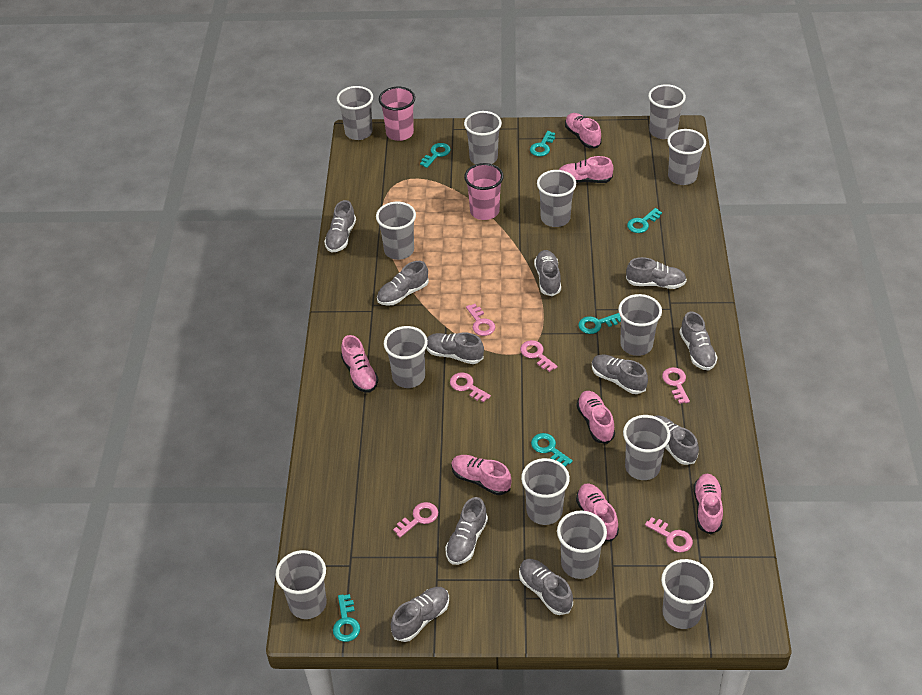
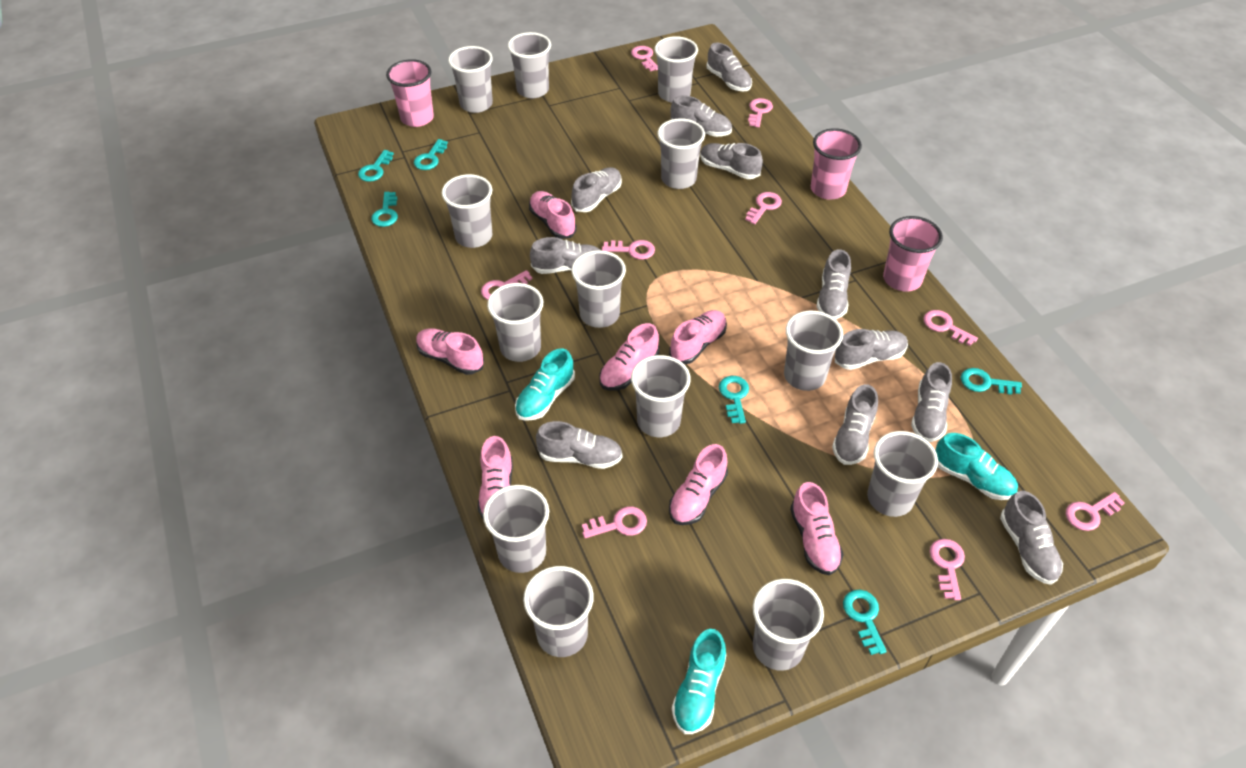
pink cup: [379,87,415,141] [464,163,504,220] = 2 -> [386,59,434,127] [811,128,862,200] [883,216,943,291] = 3
pink key: [393,502,438,538] [450,372,491,402] [466,304,495,336] [520,340,558,372] [645,517,693,553] [662,367,690,404] = 6 -> [481,270,533,300] [582,506,647,538] [602,240,655,259] [631,46,658,71] [745,192,782,224] [748,98,773,127] [924,310,978,346] [930,539,965,600] [1066,492,1125,531] = 9
turquoise shoe: none = 0 -> [515,348,575,421] [672,629,727,734] [935,433,1018,500] = 3

